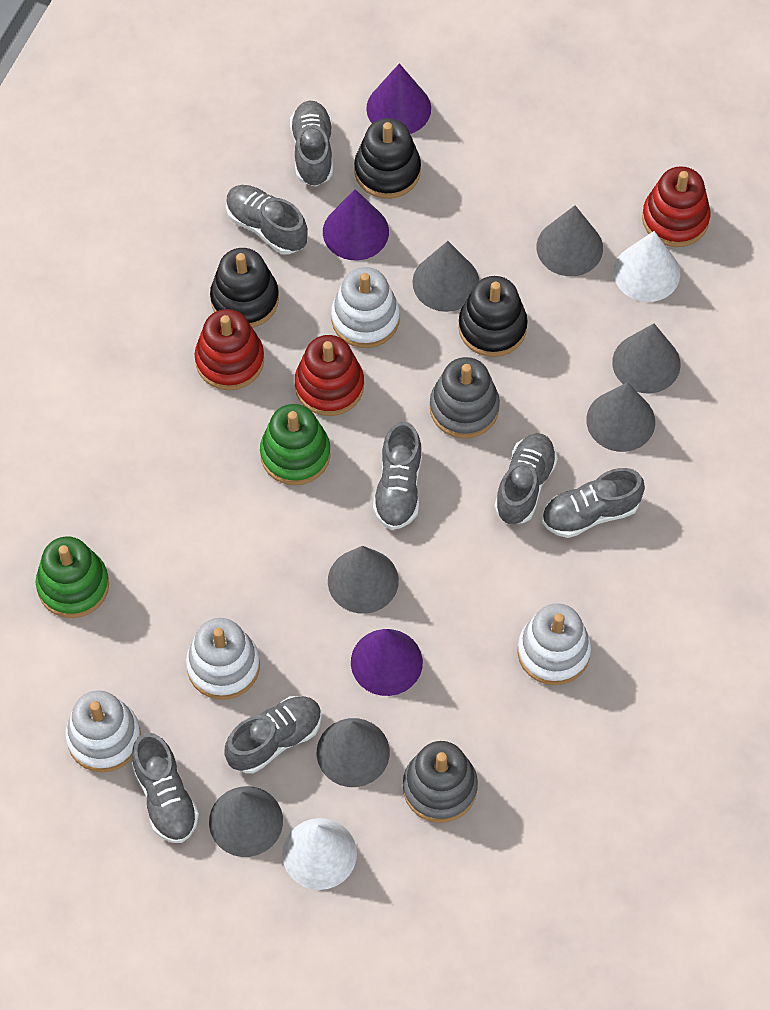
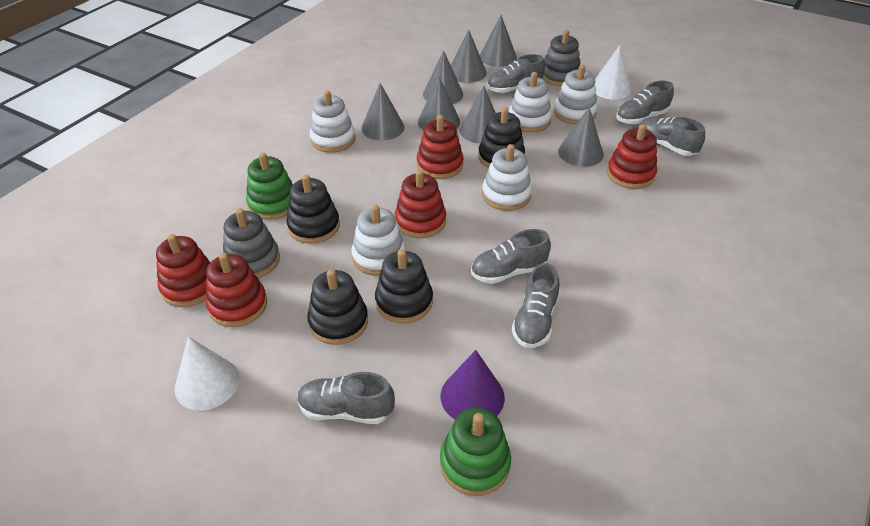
black stacking toy: [210,248,279,328] [354,118,421,199] [458,276,528,357] = 3 -> [286,175,340,244] [307,269,368,345] [375,249,433,323] [478,107,525,168] = 4
grey shoe: [132,732,199,843] [225,696,322,773] [226,185,308,254] [290,100,333,186] [373,421,422,530] [494,433,558,524] [542,468,645,538] = 7 -> [297,372,395,424] [471,229,551,284] [487,54,545,93] [512,263,560,348] [616,81,674,124] [640,117,705,156] = 6
purple cone: [323,189,389,260] [351,629,423,696] [366,63,431,134] = 3 -> [441,350,505,419] = 1
red stacking toy: [195,309,264,390] [295,335,364,416] [642,166,711,247] = 3 -> [156,234,210,307] [206,253,267,327] [395,170,446,238] [417,115,464,179] [607,124,657,189] = 5
white stacking toy: [66,690,141,772] [186,618,260,700] [331,267,400,348] [517,603,591,685] = 4 -> [310,90,355,153] [351,205,406,276] [482,144,532,211] [509,72,552,132] [554,65,598,124] = 5

